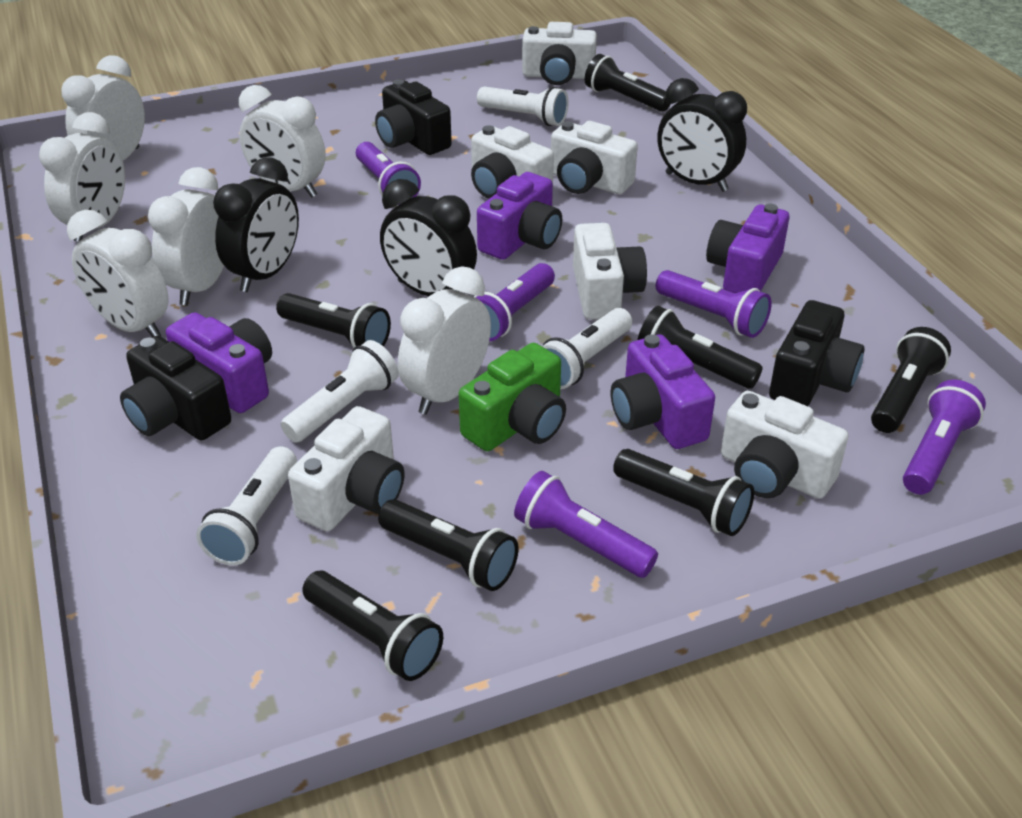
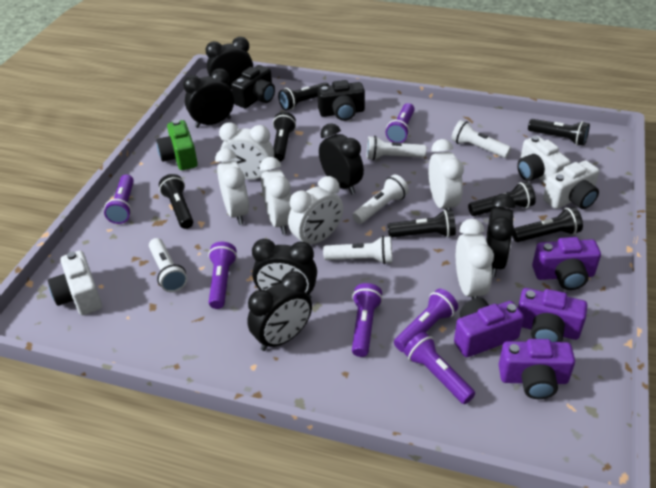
black camera: [120,336,231,440] [375,79,452,155] [769,300,864,406] = 3 -> [231,65,275,108] [317,80,365,121] = 2
black clock: [213,157,299,292] [380,179,477,296] [658,78,747,192] = 3 -> [183,68,234,128] [206,37,253,90] [247,271,312,351] [252,239,317,299] [319,123,364,195] [486,194,515,277] = 6
purple flashlight: [356,142,421,205] [474,263,555,341] [514,471,658,578] [656,270,772,338] [903,380,986,495] = 5 -> [104,174,134,224] [208,242,237,309] [352,283,383,357] [386,103,415,143] [394,289,458,352] [404,332,475,404] = 6
white camera: [288,406,405,531] [471,125,554,199] [522,22,597,85] [551,121,638,194] [573,223,647,320] [721,391,848,499] = 6 -> [48,251,102,315] [517,136,571,184] [543,160,599,209] = 3
white flashlight: [196,446,297,566] [281,340,399,442] [477,86,569,126] [542,308,632,389] = 4 -> [149,238,187,292] [323,236,392,264] [352,174,409,224] [367,136,426,160] [451,120,511,158] = 5

